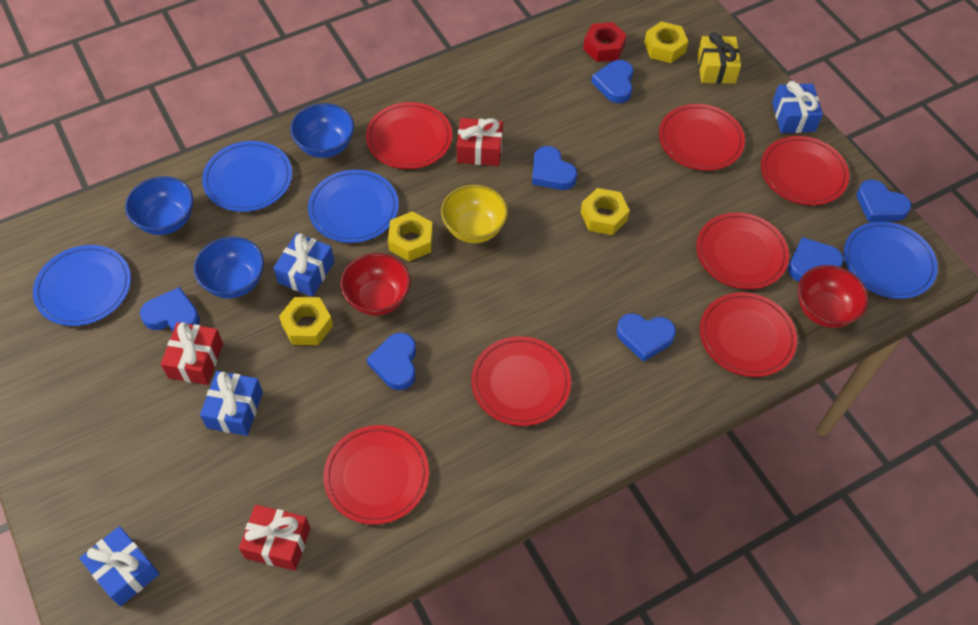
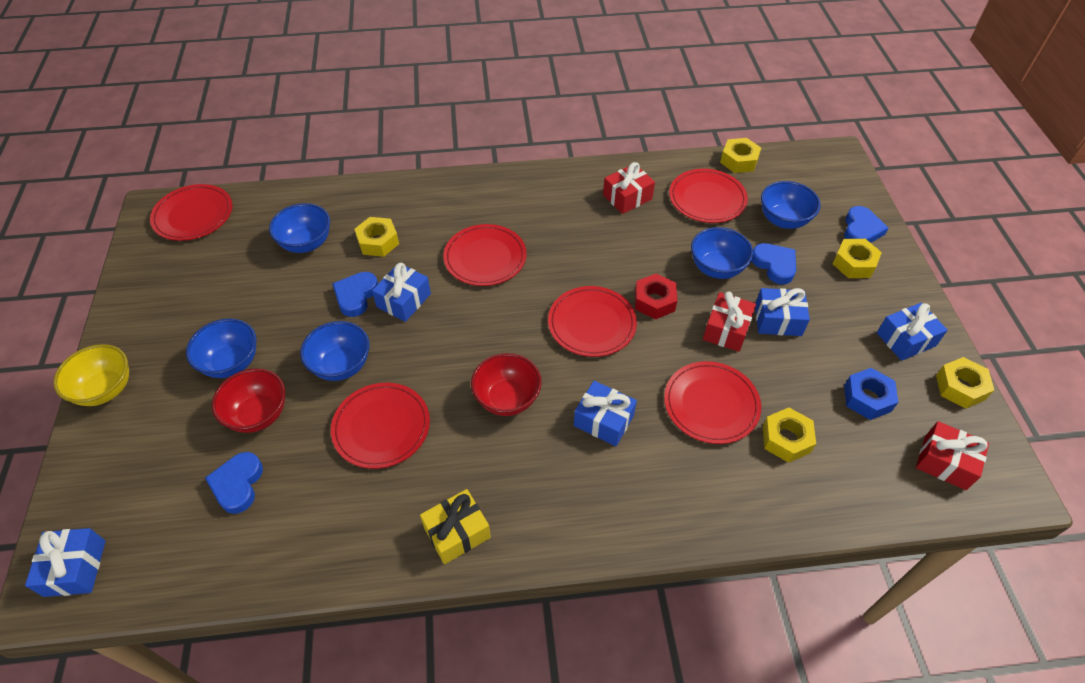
blue bowl: [125,176,193,235] [194,237,264,298] [290,103,354,158] = 3 -> [186,318,256,378] [269,203,330,253] [300,321,370,381] [691,227,753,279] [761,181,821,229] = 5
blue gift: [79,526,160,606] [200,371,263,436] [273,233,334,297] [772,81,823,133] = 4 -> [25,528,106,597] [372,263,431,322] [574,381,637,446] [755,288,810,336] [877,303,948,361] = 5
blue heart: [140,287,200,331] [367,333,416,390] [532,146,577,190] [591,60,633,103] [616,313,676,362] [788,237,843,282] [857,180,911,222] = 7 -> [205,452,263,514] [332,272,378,317] [752,243,796,284] [844,206,888,243] = 4
blue nut: none = 0 -> [844,368,898,420] = 1
blue plate: [33,245,131,326] [202,141,292,212] [308,170,399,243] [844,221,938,299] = 4 -> none = 0
red plate: [323,425,429,525] [366,102,452,169] [471,336,571,426] [659,104,745,171] [696,212,789,289] [700,292,797,377] [761,136,849,205] = 7 -> [150,184,232,241] [331,383,430,469] [443,224,527,286] [548,286,637,357] [664,361,761,444] [669,169,748,223] = 6
yellow nut: [279,297,333,345] [388,211,433,261] [581,188,630,235] [644,21,688,63] = 4 -> [354,217,399,257] [720,138,761,173] [763,408,816,463] [833,239,882,278] [936,357,994,409] = 5

